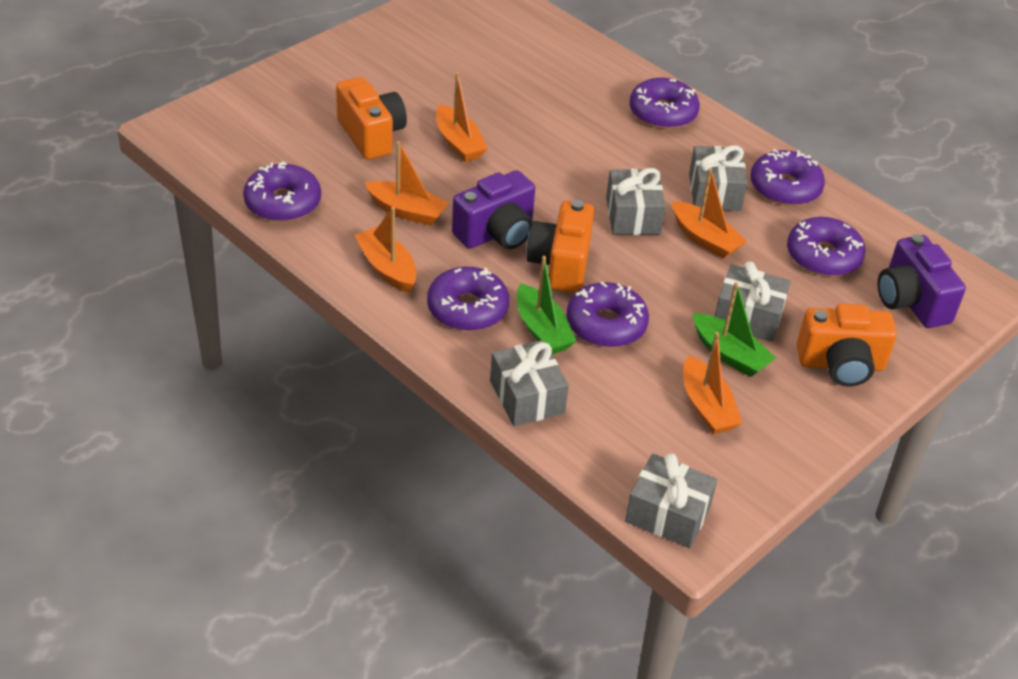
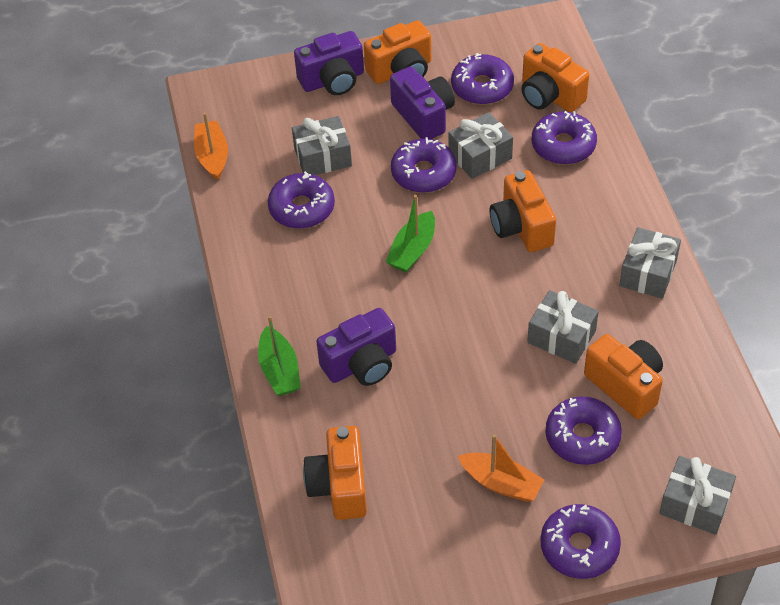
orange boat: [354,207,417,293] [365,141,449,226] [436,72,488,162] [672,168,747,259] [683,332,742,434] = 5 -> [194,112,228,181] [458,434,544,502] = 2
orange camera: [336,77,407,160] [526,200,594,293] [797,304,897,387] = 3 -> [303,426,367,520] [364,20,431,84] [490,170,556,252] [521,43,589,112] [584,334,663,419] = 5
purple camera: [452,170,535,249] [878,234,966,328] = 2 -> [294,31,364,95] [316,308,396,386] [390,66,455,139] = 3

